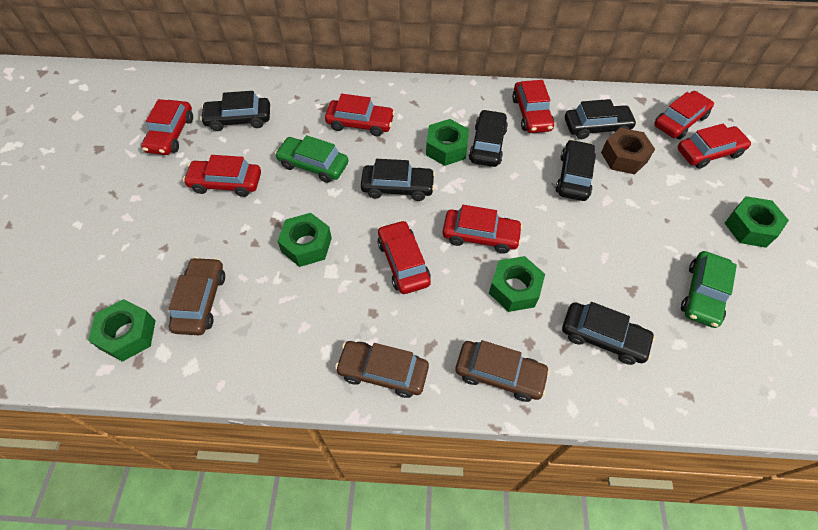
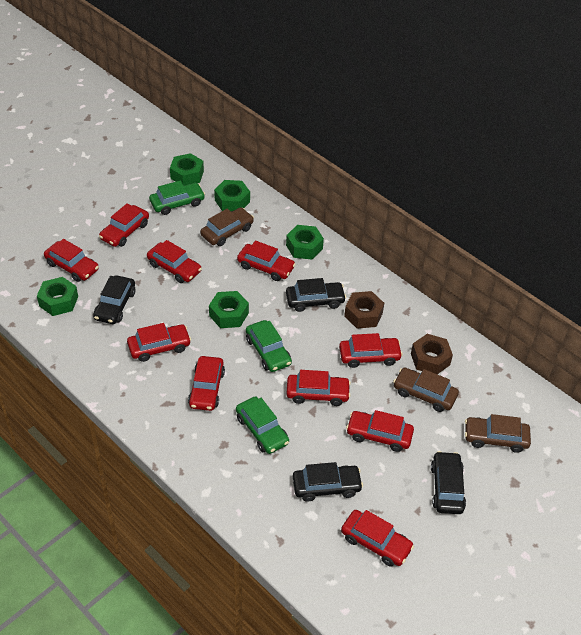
black car: [200,91,270,131] [361,159,435,201] [469,109,508,167] [556,139,596,201] [562,302,655,365] [565,99,637,139] = 6 -> [93,275,135,324] [286,278,346,312] [293,462,363,502] [431,451,466,514] = 4
brown nut: [601,128,655,174] = 1 -> [344,291,384,329] [411,334,453,374] = 2
green car: [275,135,348,183] [681,251,737,328] = 2 -> [149,181,205,215] [236,396,289,454] [246,320,292,372] = 3
red car: [141,99,193,155] [183,155,261,197] [325,94,395,136] [378,220,431,294] [443,205,523,254] [512,80,554,133] [654,91,714,139] [677,124,752,169] = 8 -> [44,239,99,282] [99,204,149,247] [127,323,191,362] [147,240,202,283] [188,356,225,411] [237,240,296,281] [286,370,351,406] [339,333,403,368] [341,510,414,567] [346,410,414,452] = 10

